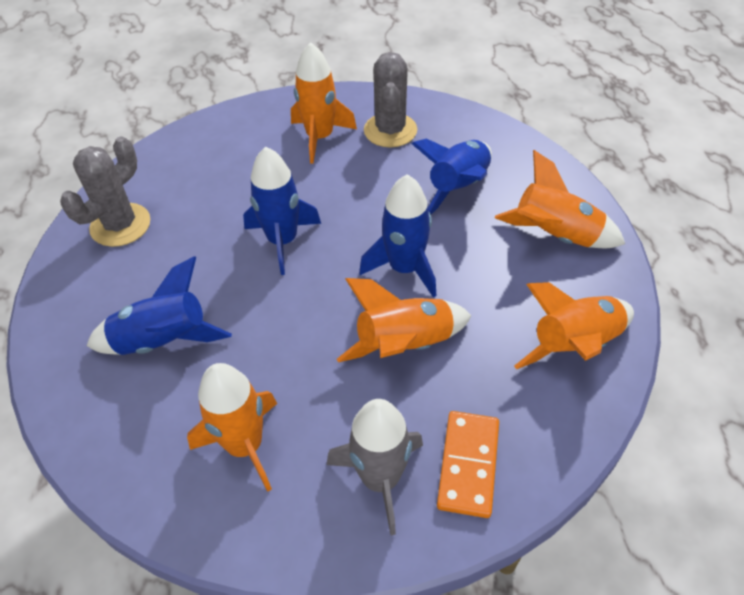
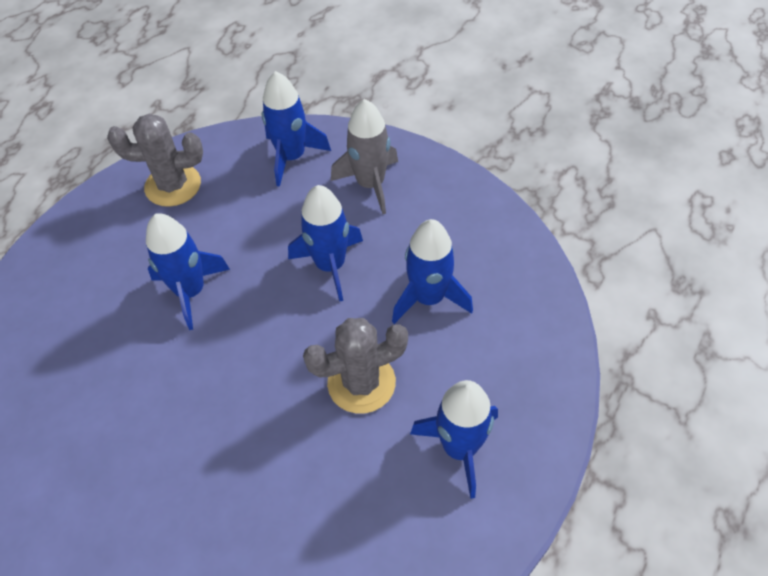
blue rocket: [87,256,232,355] [243,146,321,275] [359,174,436,298] [412,139,492,214] = 4 -> [146,214,230,330] [262,71,331,187] [288,185,363,302] [392,219,473,324] [410,380,498,499] = 5
orange domino: [437,411,499,518] = 1 -> none = 0
orange rocket: [187,363,277,492] [291,42,357,164] [337,278,471,362] [495,150,625,248] [514,282,634,369] = 5 -> none = 0

